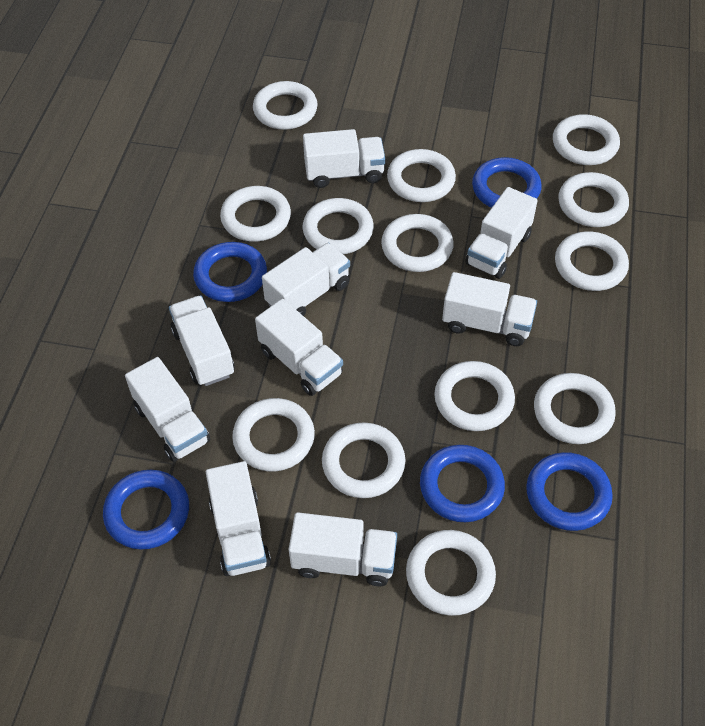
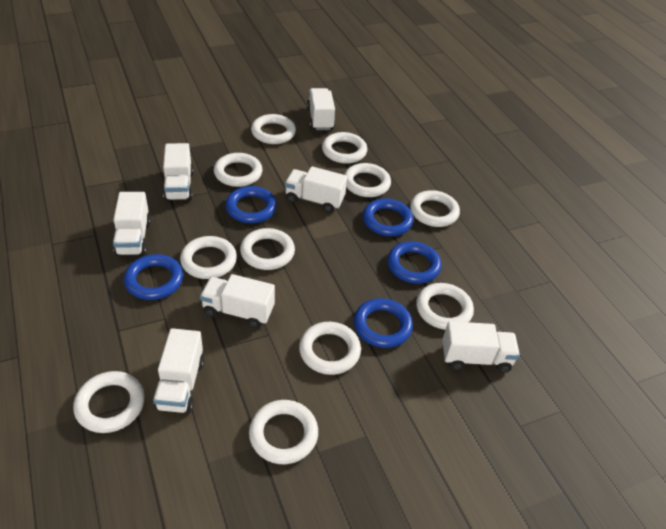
white ring: [220,186,291,242] [232,398,315,471] [253,81,318,130] [303,198,374,254] [322,423,406,498] [381,214,454,272] [387,149,456,202] [406,530,496,616] [434,361,515,431] [534,373,616,444] [553,114,620,165] [555,231,629,291] [558,172,629,227] = 13 -> [73,371,145,433] [180,236,237,279] [214,153,262,187] [240,228,295,270] [249,400,318,464] [251,114,296,144] [299,322,361,375] [322,132,367,164] [344,163,391,197] [410,190,460,227] [416,283,474,330] = 11
white truck: [125,357,210,462] [169,295,235,386] [206,461,271,576] [255,299,343,396] [262,243,350,316] [289,512,397,586] [303,129,385,188] [442,272,537,346] [465,187,538,279] = 9 -> [113,192,151,256] [153,328,205,413] [163,143,194,201] [200,274,275,328] [285,166,347,213] [307,88,335,130] [442,321,520,373] = 7

